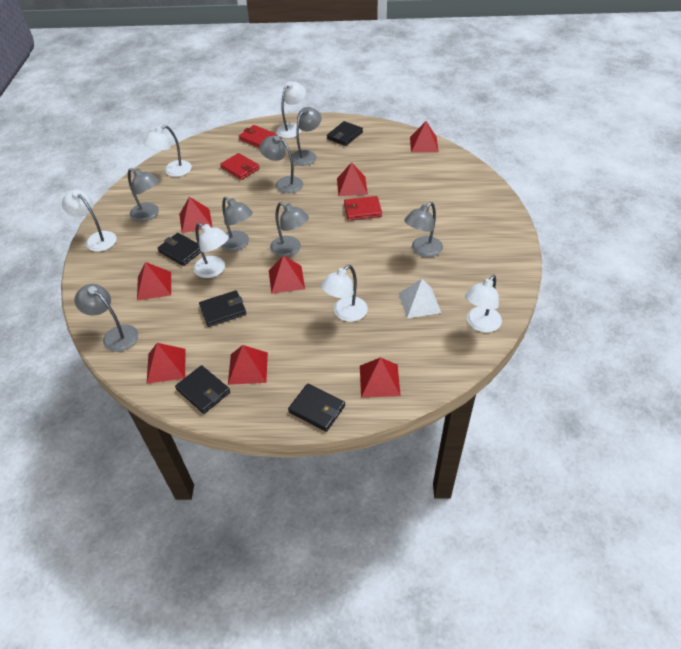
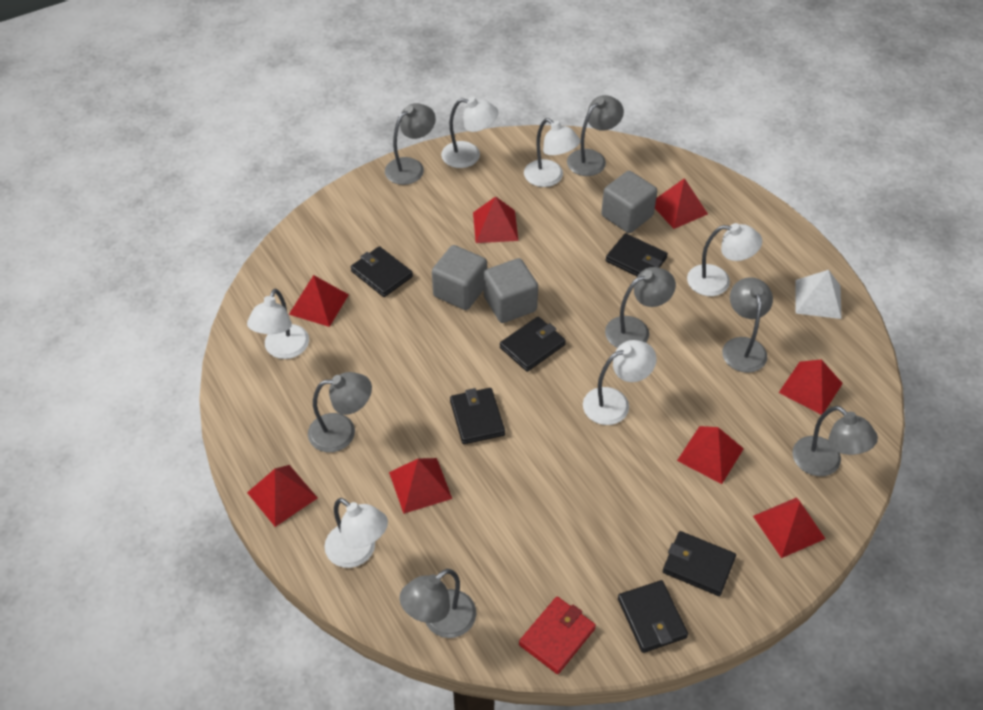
black wallet: [157,233,201,266] [175,365,230,414] [199,290,246,327] [288,384,345,432] [327,121,363,146] = 5 -> [351,246,413,297] [450,388,505,444] [500,317,566,372] [606,233,668,276] [618,580,688,653] [663,531,736,596] = 6
grey cube: none = 0 -> [432,245,487,310] [484,258,538,323] [601,171,657,233] = 3
red wallet: [220,153,260,180] [239,125,276,148] [344,196,382,220] = 3 -> [519,597,596,674] = 1

